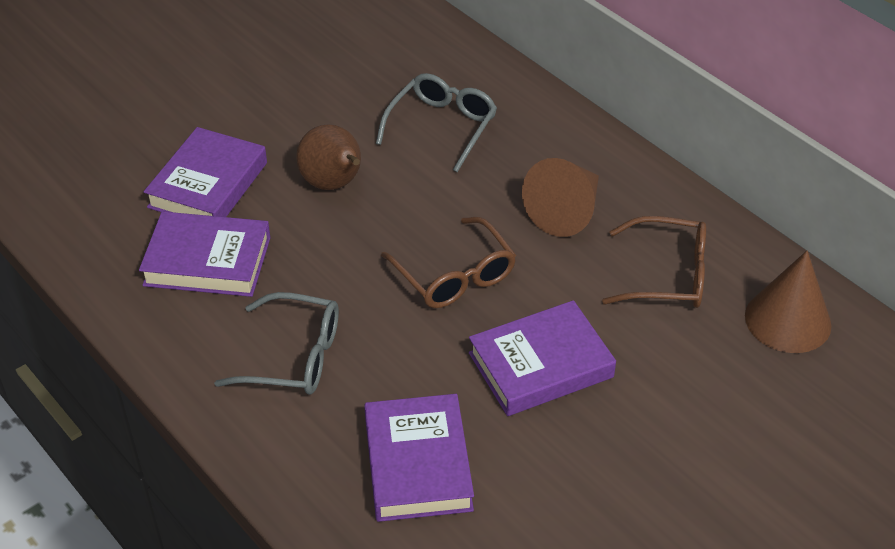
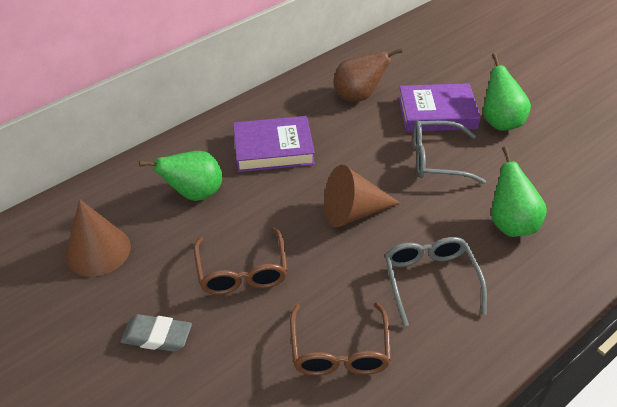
green pear: none = 0 -> [139,151,222,201] [483,53,531,131] [491,146,547,237] = 3
grey eraser: none = 0 -> [120,314,192,352] = 1
purple book: [139,212,271,297] [144,127,267,217] [364,394,474,522] [469,300,616,416] = 4 -> [233,116,315,172] [398,83,481,132] = 2

